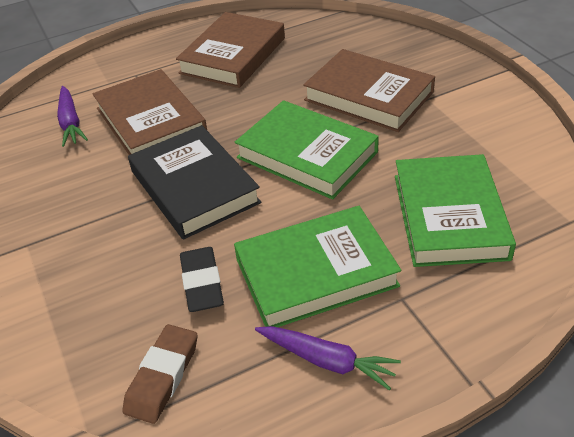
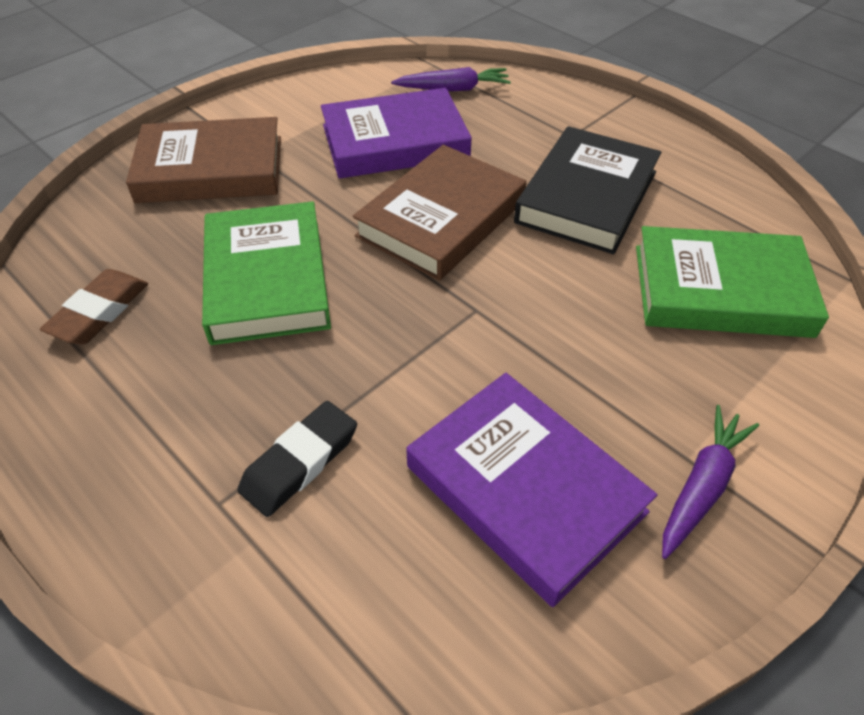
brown book: [93,69,207,155] [176,12,285,88] [303,49,435,132] = 3 -> [126,117,281,203] [353,145,526,281] = 2
green book: [234,206,402,327] [235,100,379,200] [395,154,516,267] = 3 -> [202,201,331,345] [636,226,829,338] = 2
purple book: none = 0 -> [321,88,472,179] [406,373,658,607] = 2

